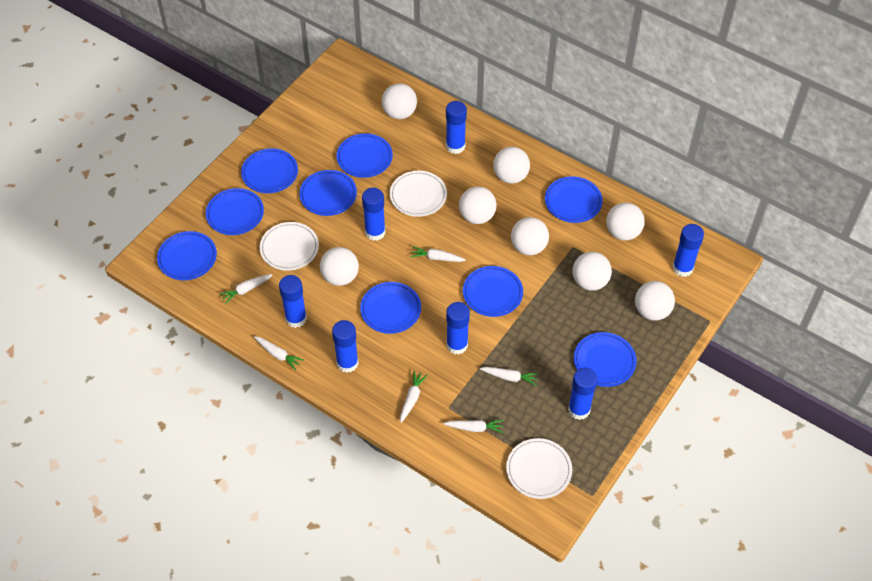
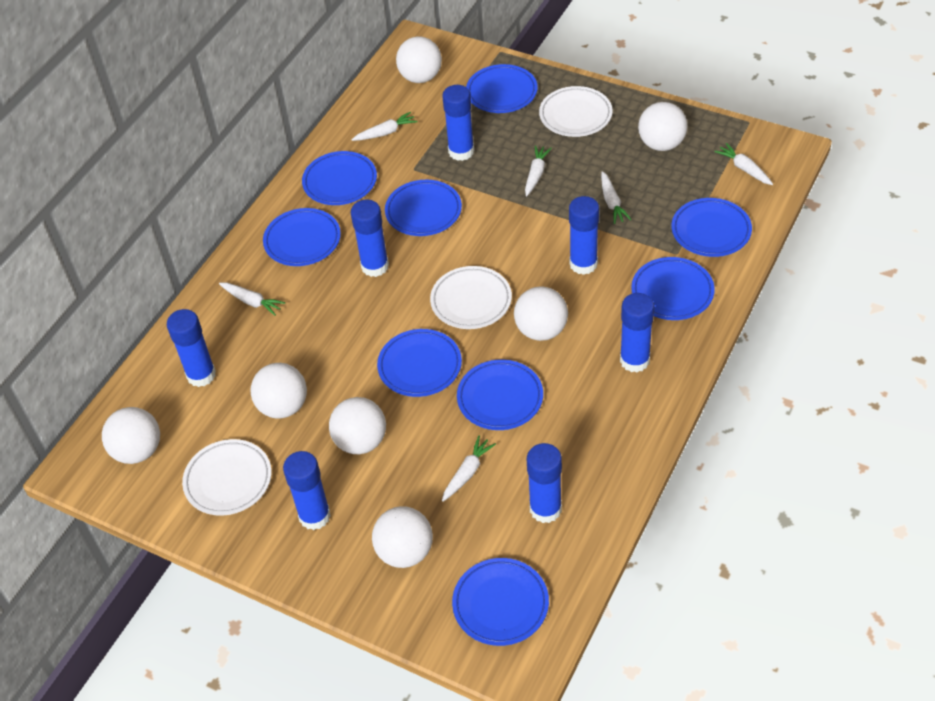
white ball: [320,247,359,286] [382,83,417,119] [459,186,496,224] [493,147,530,184] [511,217,549,255] [572,252,612,291] [606,203,645,240] [635,281,675,321] = 8 -> [102,407,160,464] [250,363,307,419] [329,397,386,454] [372,506,433,568] [396,36,442,83] [514,286,568,341] [638,102,688,151] = 7

